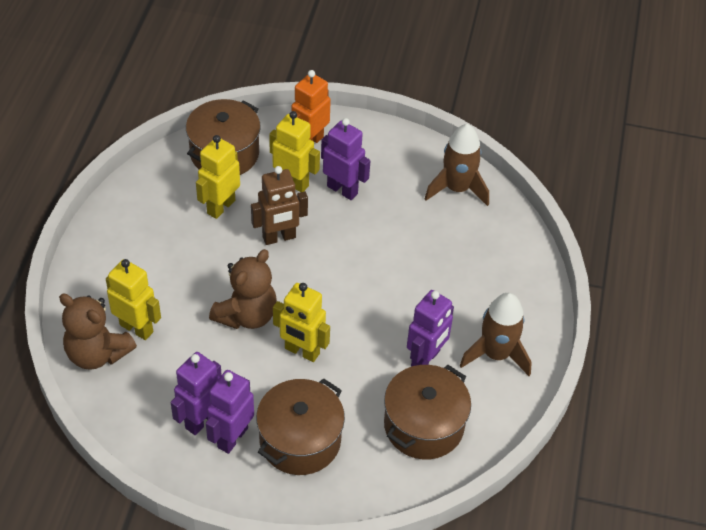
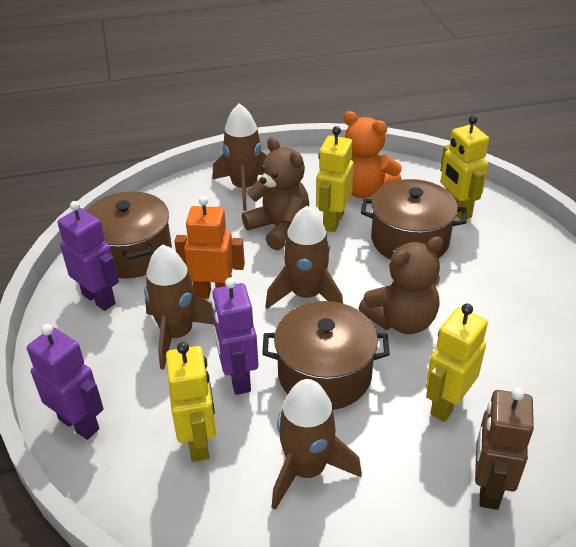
brown rocket: [425,124,489,206] [459,293,532,376] = 2 -> [144,244,214,370] [212,103,267,211] [265,206,343,309] [272,379,362,510] = 4
orange teddy bear: none = 0 -> [344,111,402,198] = 1
purple robot: [171,352,222,435] [206,370,254,454] [321,118,370,200] [407,290,454,367] = 4 -> [27,324,104,440] [58,201,119,311] [212,277,258,395] = 3

